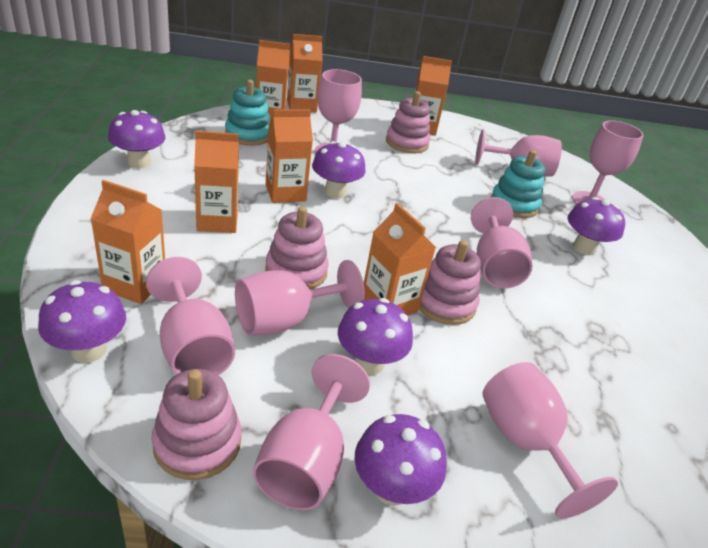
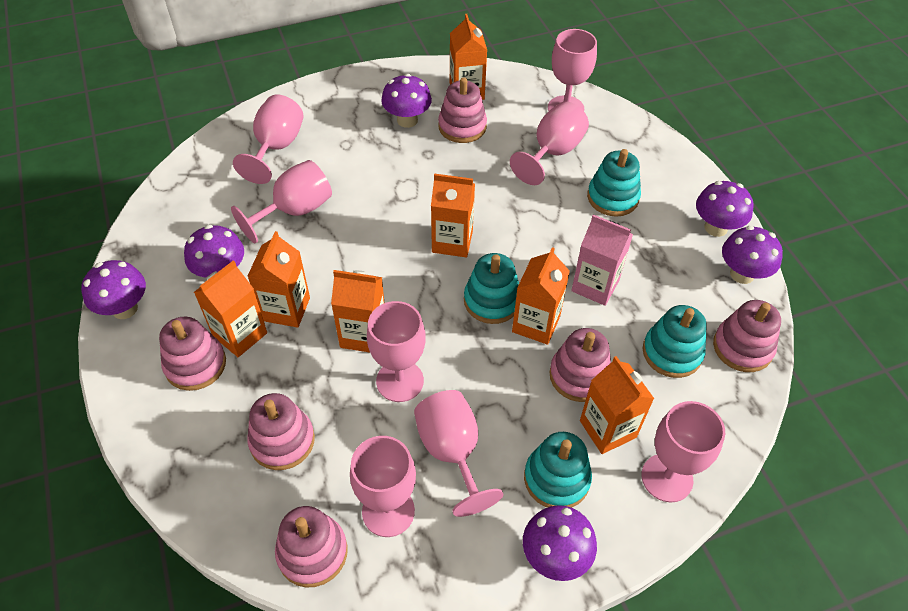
pink carton: none = 0 -> [571,215,633,306] = 1
pink stacking toy: [152,369,241,480] [265,206,329,290] [386,91,431,153] [419,240,481,325] = 4 -> [159,317,226,391] [247,393,315,470] [275,506,348,587] [438,77,487,143] [549,328,611,402] [713,300,781,372] = 6
turquoise stacking toy: [225,80,270,146] [491,150,545,218] = 2 -> [464,253,519,324] [524,432,592,508] [587,149,641,217] [643,305,707,378] = 4

